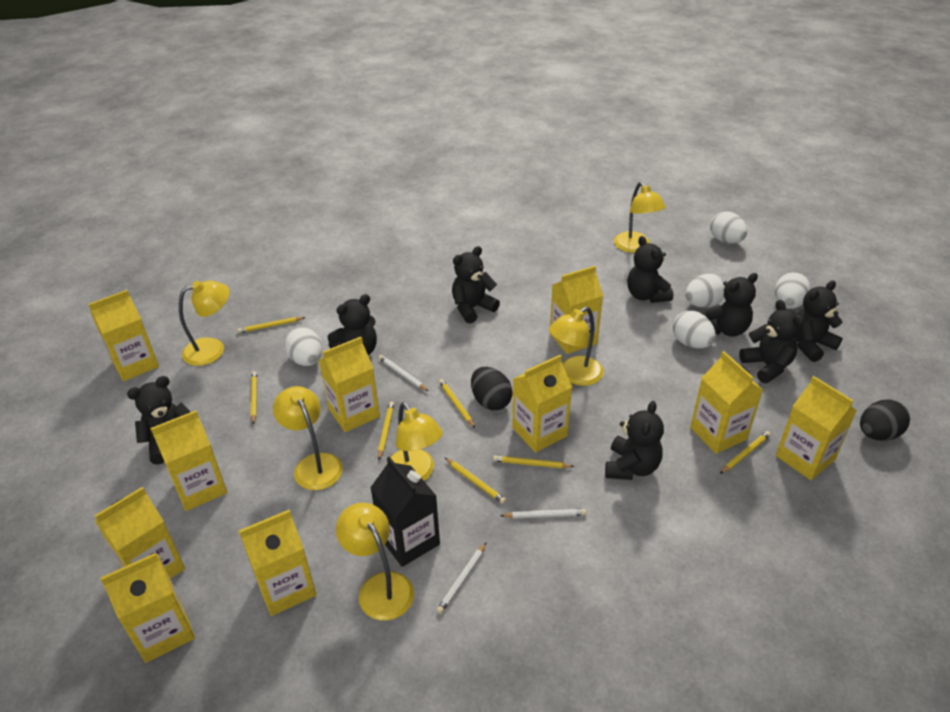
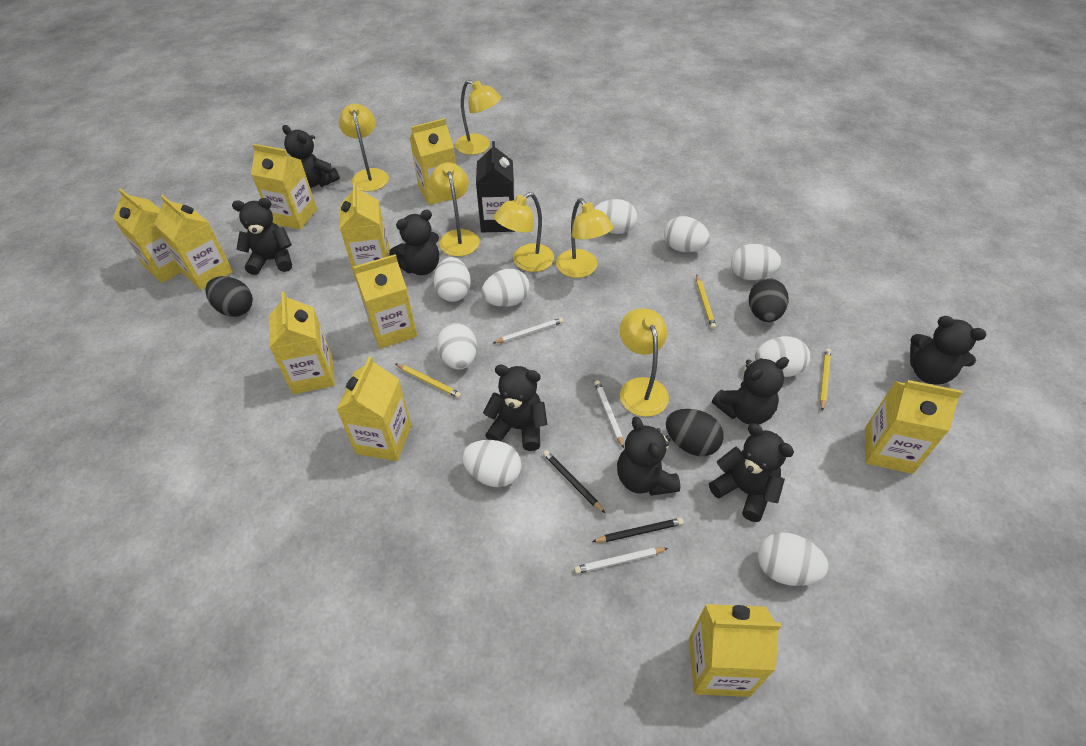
black egg: [471,367,513,410] [860,400,910,441] = 2 -> [205,276,253,317] [666,409,724,456] [749,278,789,322] = 3
black pencil: none = 0 -> [543,450,605,513] [592,518,684,542] = 2
white egg: [284,328,322,366] [673,311,716,348] [685,274,724,308] [710,211,747,244] [775,272,811,309] = 5 -> [434,257,471,302] [436,323,477,369] [462,440,522,487] [481,269,530,307] [594,199,637,234] [664,216,710,252] [731,244,781,280] [755,336,810,377] [758,532,829,586] = 9
yellow pencil: [237,317,306,333] [251,371,257,425] [378,401,394,460] [439,379,475,428] [445,458,506,504] [493,455,574,468] [720,431,771,474] = 7 -> [396,364,461,398] [696,275,716,329] [820,348,831,411] = 3

